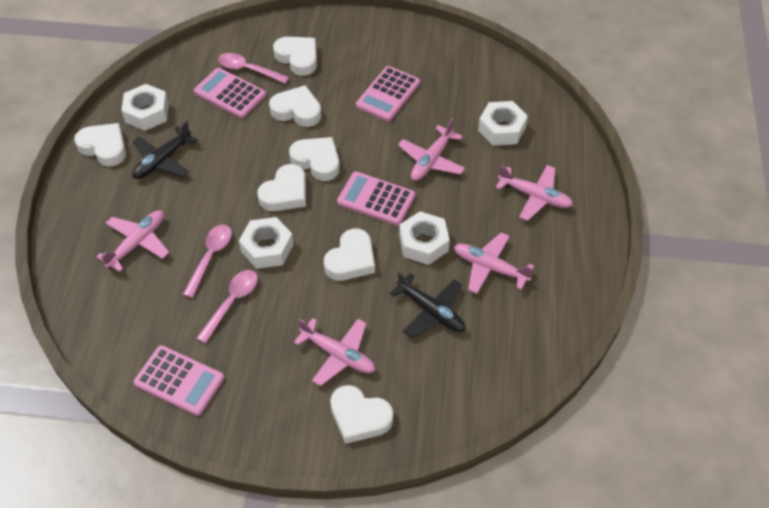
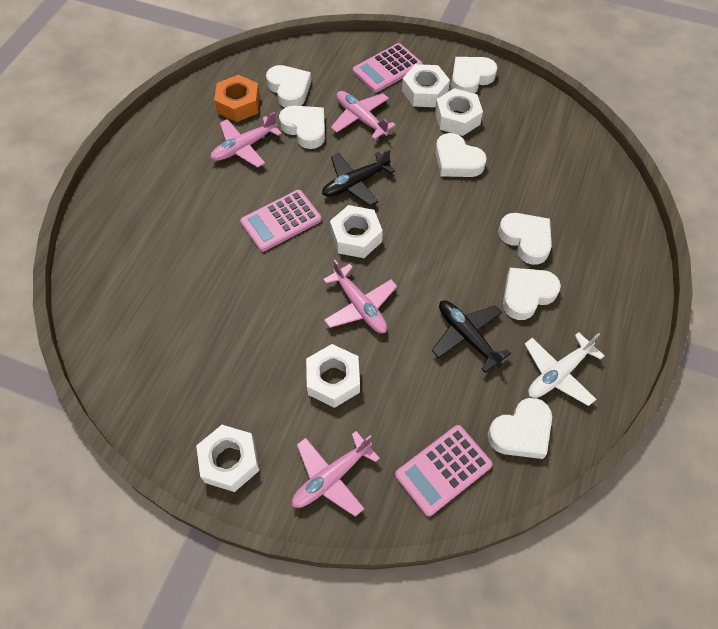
orange nut: none = 0 -> [214,75,260,122] = 1
pink calculator: [134,345,224,416] [194,68,266,118] [337,172,415,226] [356,66,420,121] = 4 -> [240,190,322,252] [353,43,422,93] [395,425,493,516] = 3
pink plane: [96,210,169,272] [294,318,375,386] [398,118,465,181] [454,232,534,294] [496,165,573,221] = 5 -> [211,112,282,168] [292,431,380,517] [323,260,397,333] [331,91,396,140] = 4
pink spoon: [183,224,232,298] [196,270,258,343] [218,53,289,84] = 3 -> none = 0
white nut: [121,84,169,131] [239,217,294,269] [399,211,450,265] [478,101,528,146] = 4 -> [196,425,260,492] [306,344,360,408] [330,205,383,258] [402,64,450,107] [435,88,483,136] = 5
white plane: none = 0 -> [525,332,604,406] = 1

